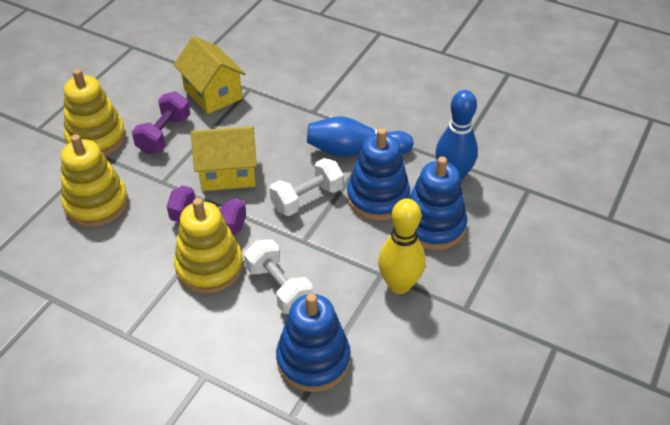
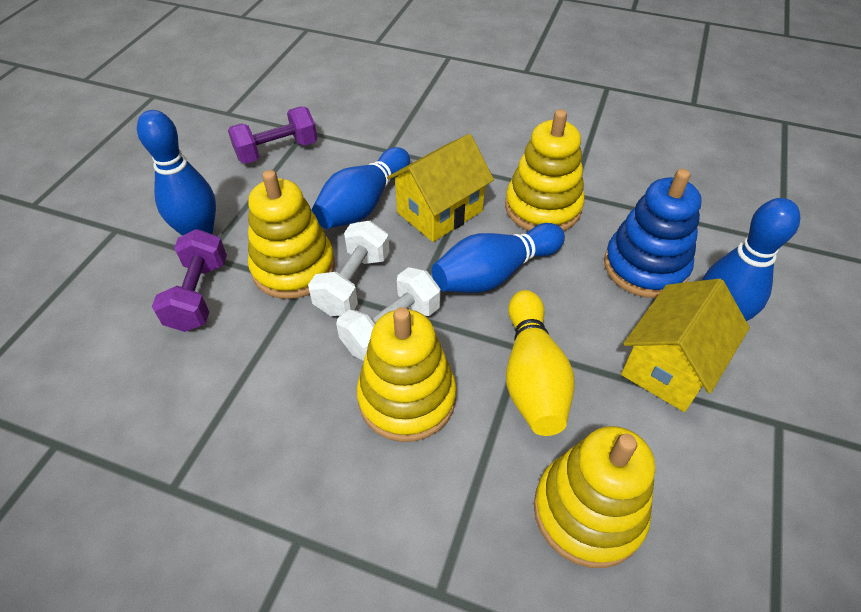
blue bowling pin: [307,116,414,157] [436,90,478,182] = 2 -> [137,110,216,236] [311,147,410,229] [432,223,565,293] [702,198,800,321] = 4
blue stacking toy: [276,293,351,392] [347,128,410,221] [408,156,467,250] = 3 -> [604,169,702,298] = 1
yellow stacking toy: [61,134,128,227] [64,69,126,156] [174,198,243,294] = 3 -> [248,170,335,299] [357,307,456,442] [505,109,585,231] [534,426,655,568] = 4

